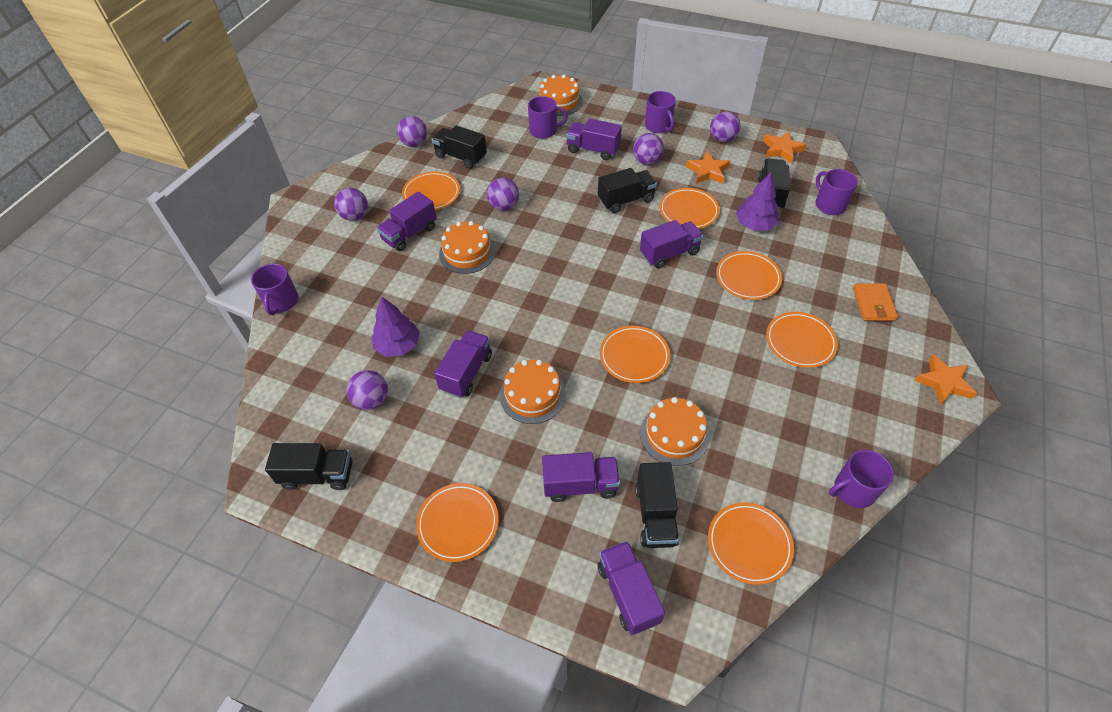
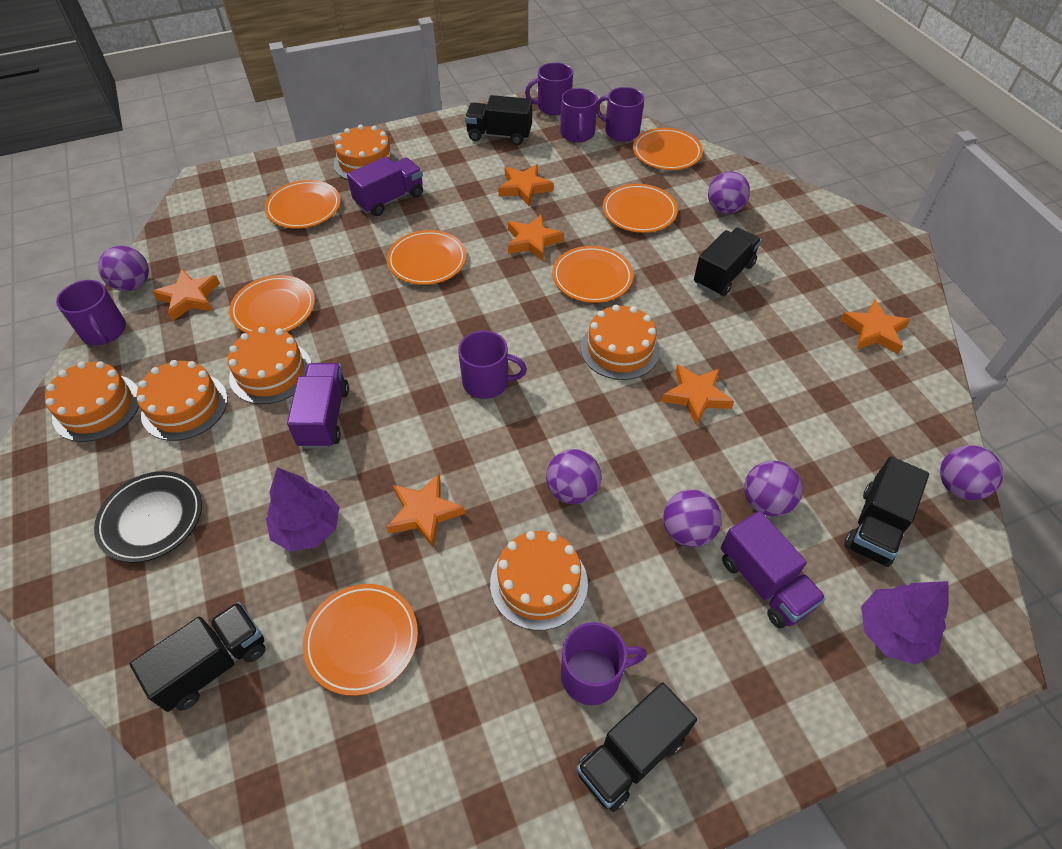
black plate: none = 0 -> [94,471,202,563] = 1
orange cake: [439,221,495,274] [500,360,566,424] [538,74,583,116] [640,397,709,466] = 4 -> [45,361,139,442] [137,360,228,441] [228,327,311,404] [334,124,398,180] [490,531,588,631] [581,305,660,380] = 6
orange star: [686,151,730,184] [763,131,807,164] [914,354,977,405] = 3 -> [152,269,220,321] [387,474,465,547] [498,164,553,206] [508,214,564,261] [661,364,734,425] [840,299,911,354] = 6
orange wallet: [853,283,898,321] = 1 -> none = 0
purple mug: [251,263,299,315] [528,96,568,139] [645,91,676,133] [815,169,858,215] [829,450,894,508] = 5 -> [56,280,126,345] [458,331,527,399] [525,62,573,115] [560,88,598,142] [561,622,647,705] [597,87,645,141] = 6
purple truck: [377,191,437,251] [434,330,492,398] [542,452,620,502] [566,118,622,160] [598,541,665,635] [640,220,703,268] = 6 -> [287,363,349,449] [347,156,423,216] [721,511,826,629] = 3

